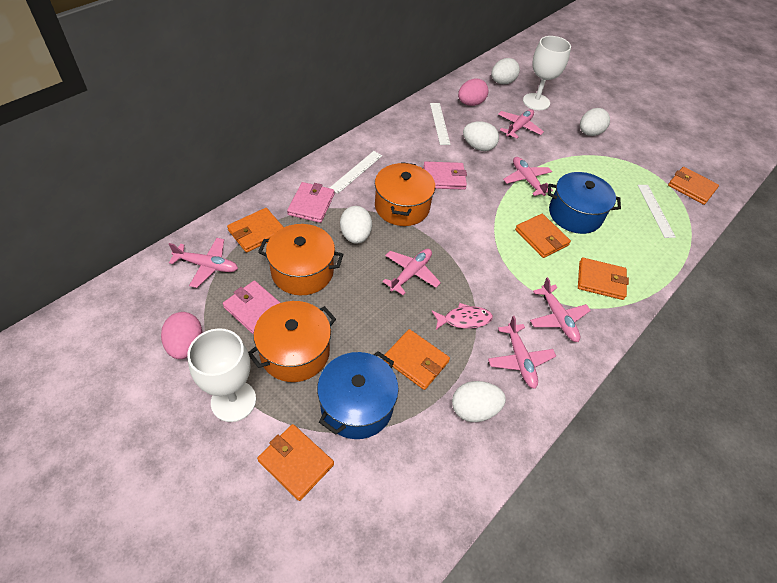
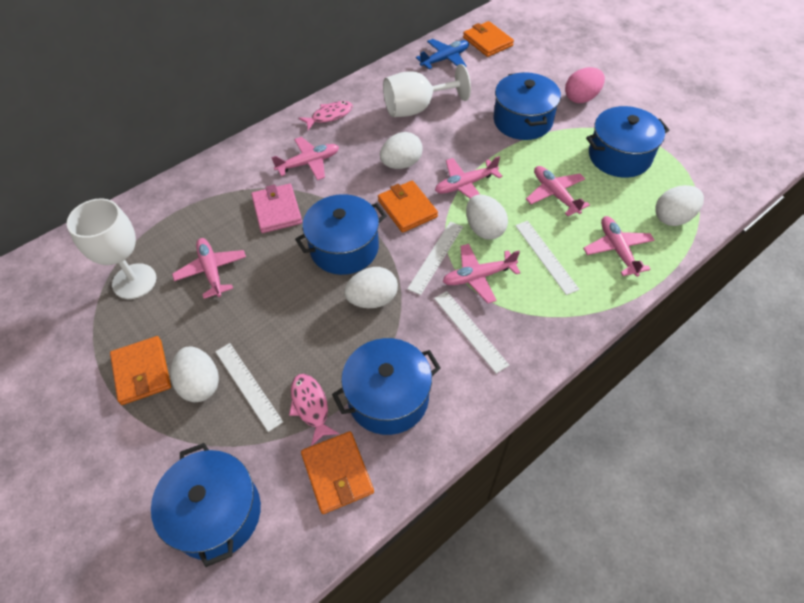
blue plane: none = 0 -> [416,39,469,69] = 1
blue pot: [317,351,399,439] [548,172,621,234] = 2 -> [151,443,261,567] [295,194,386,275] [332,338,441,435] [493,72,561,140] [586,106,669,178] = 5
orange pot: [248,301,336,382] [258,224,343,295] [375,162,435,226] = 3 -> none = 0
orange wallet: [227,208,284,253] [257,424,334,501] [383,329,450,390] [515,214,571,258] [578,257,629,300] [668,167,719,205] = 6 -> [110,336,171,405] [301,431,374,514] [378,181,438,233] [463,21,514,57] = 4
pink egg: [161,312,202,359] [458,78,488,106] = 2 -> [565,67,605,103] = 1
pink fish: [432,303,493,330] = 1 -> [289,374,339,446] [299,101,353,130] = 2
pink wallet: [223,280,281,334] [287,182,335,223] [423,161,467,190] = 3 -> [251,184,302,233] = 1
white ruler: [330,151,382,194] [430,103,450,145] [638,185,676,238] = 3 -> [215,343,283,432] [407,222,463,295] [434,291,509,374] [515,221,580,295] = 4

